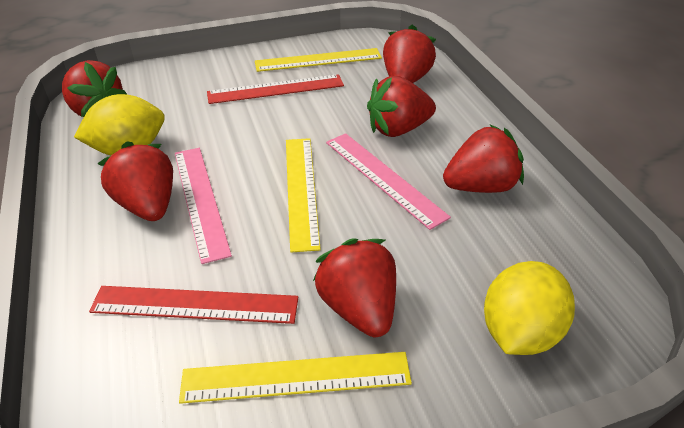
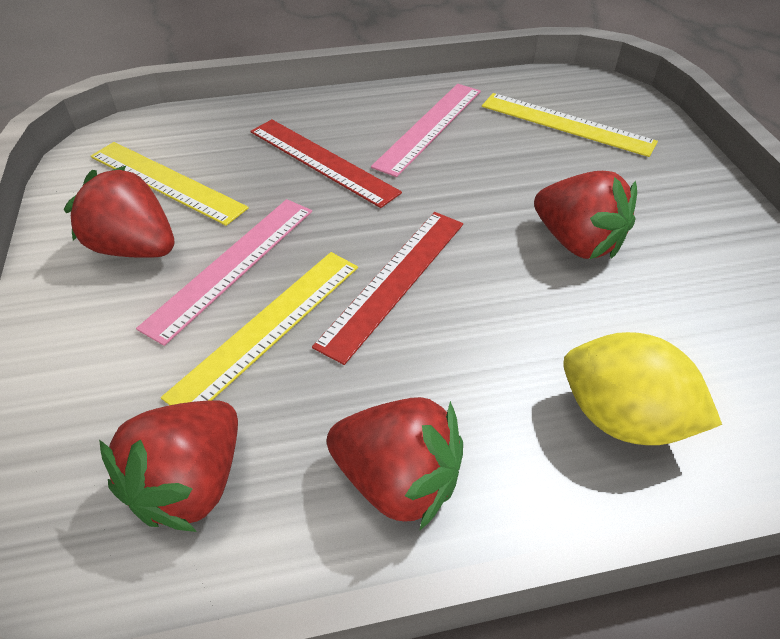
red strawberry: [62,60,127,117] [97,141,173,221] [313,238,396,337] [367,76,436,137] [383,24,436,83] [443,125,524,193] = 6 -> [64,166,174,258] [99,401,238,532] [326,397,463,531] [534,171,637,259] = 4
yellow lemon: [74,94,165,156] [484,261,575,355] = 2 -> [563,332,722,445] = 1

